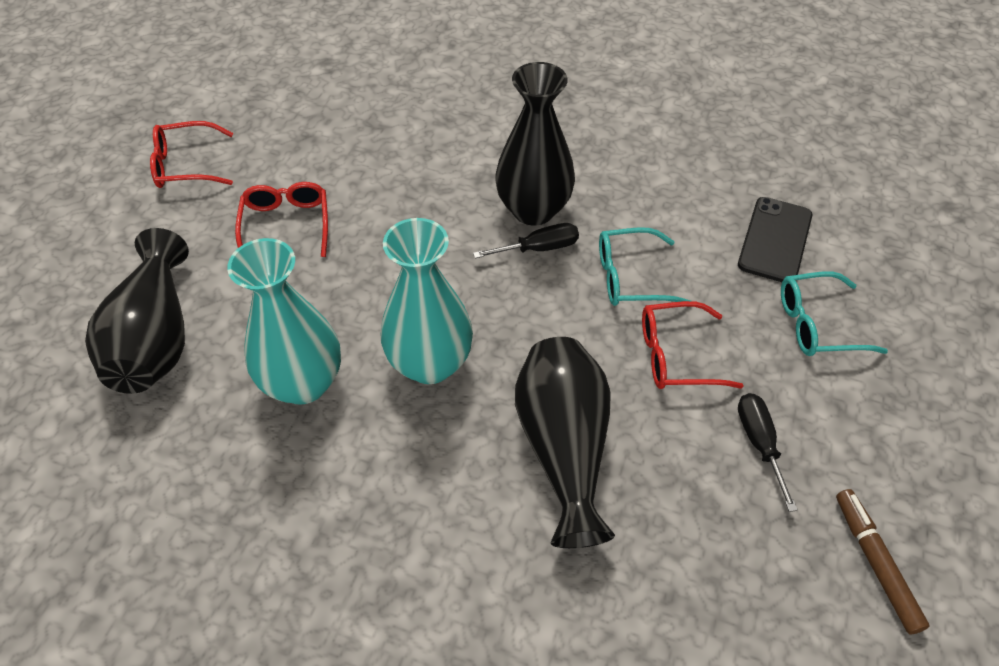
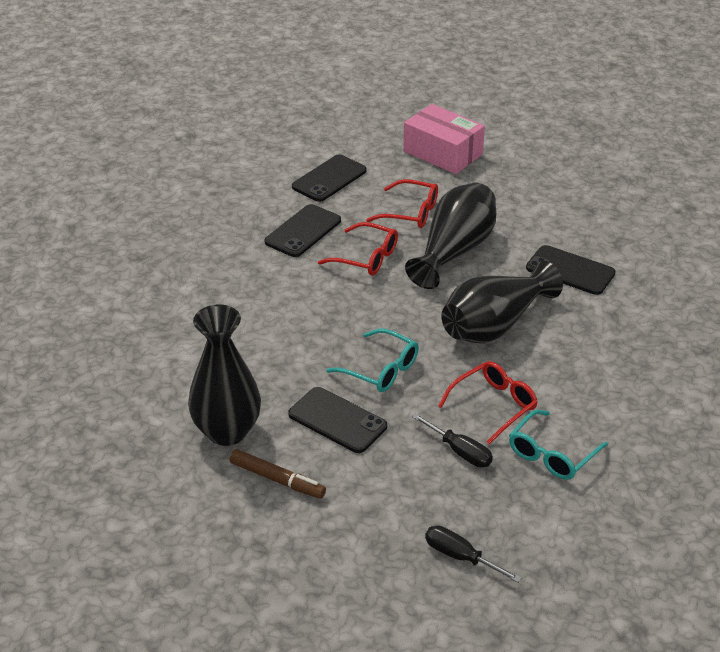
black phone: [738,197,812,282] = 1 -> [265,204,341,257] [288,387,387,453] [292,154,367,202] [526,245,615,295] = 4
pink box: none = 0 -> [403,104,485,174] = 1
turquoise vase: [227,238,341,405] [381,218,473,384] = 2 -> none = 0

